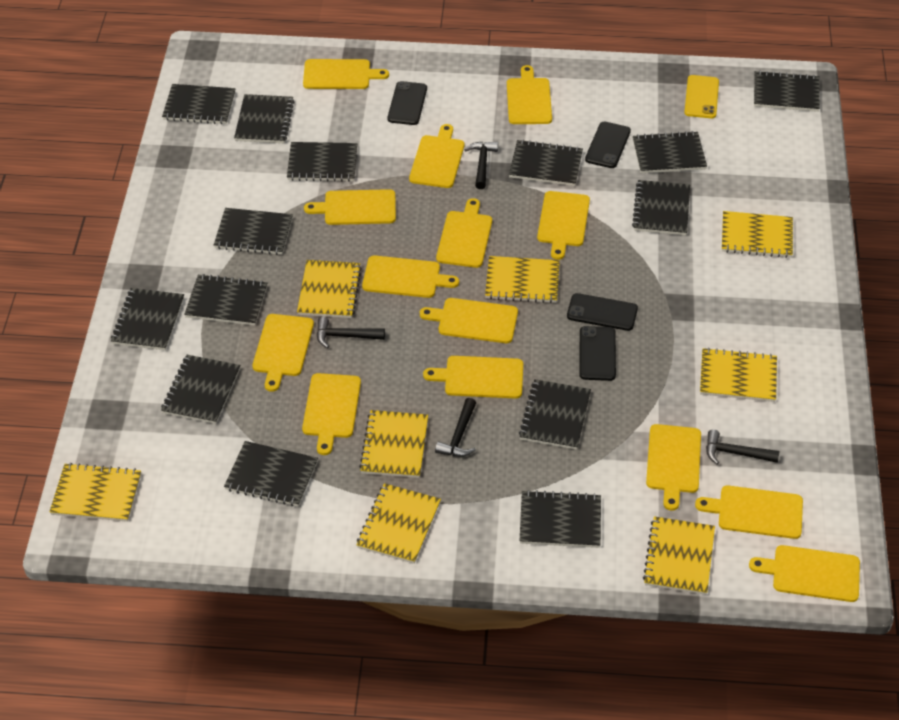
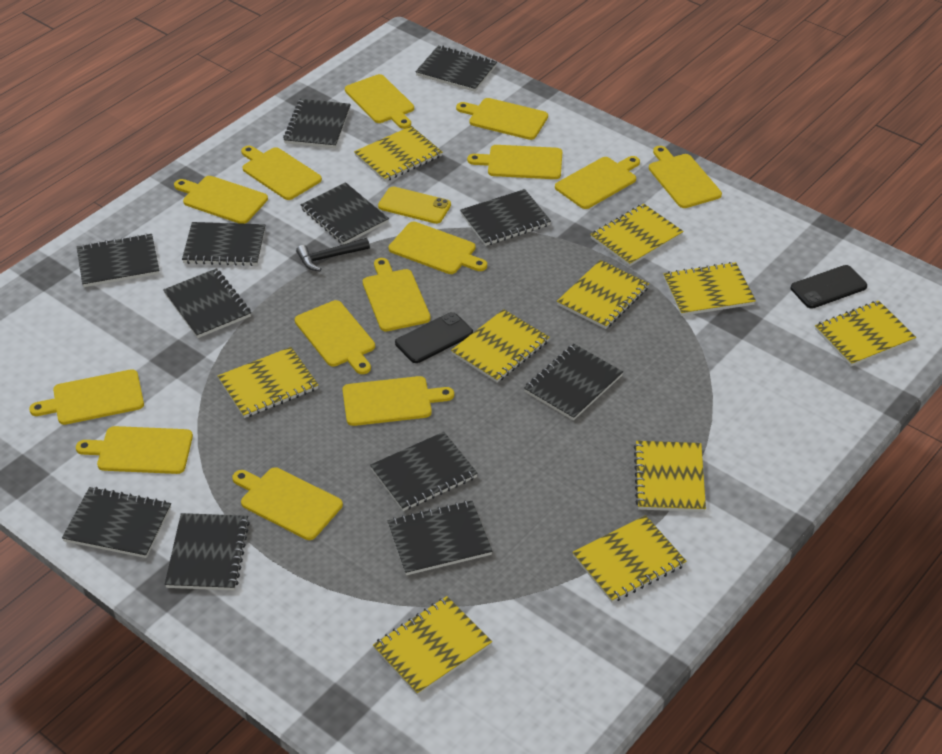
black hammer: [317,317,385,348] [435,398,476,457] [464,142,498,189] [706,429,779,464] = 4 -> [296,238,370,271] = 1
black notebook: [111,288,184,350] [161,355,240,424] [162,84,236,124] [184,274,267,326] [214,208,293,255] [224,441,318,507] [234,94,295,143] [287,142,357,182] [509,140,583,186] [519,379,591,450] [520,490,601,548] [632,180,690,235] [633,131,707,173] [754,71,820,112] = 14 -> [62,487,171,558] [77,233,160,287] [163,269,251,338] [165,513,250,591] [182,222,265,266] [283,99,351,148] [301,182,389,244] [370,432,478,511] [387,500,493,575] [416,46,497,92] [460,189,551,246] [524,344,623,421] = 12
black phone: [388,81,427,125] [567,293,638,331] [579,326,616,381] [585,121,631,168] = 4 -> [395,312,473,363] [791,265,867,309] = 2
yellow notebook: [49,463,141,522] [297,260,362,318] [356,483,441,564] [359,410,428,478] [485,256,560,303] [643,516,715,595] [700,348,777,402] [722,211,793,258] = 8 -> [218,347,318,418] [354,126,442,182] [373,596,492,695] [451,309,549,382] [557,260,649,329] [572,515,687,603] [590,204,684,266] [634,441,706,512] [663,262,756,316] [815,300,916,366] = 10

